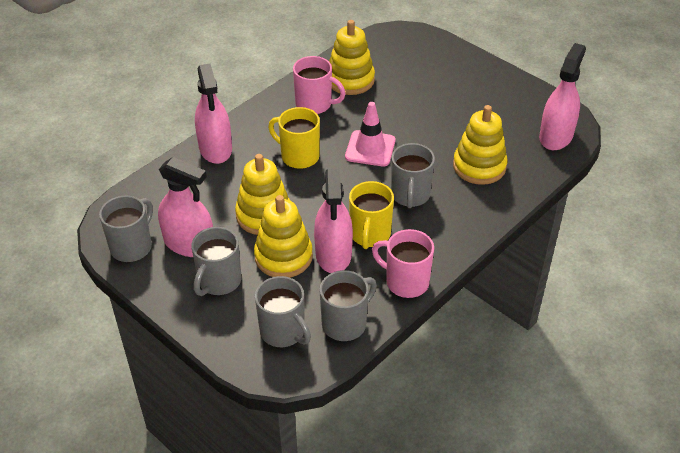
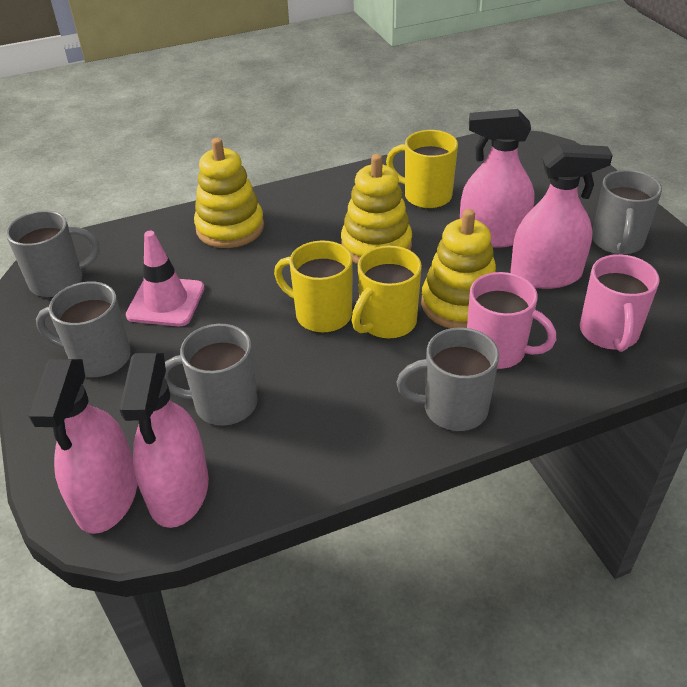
yellow mug: [268,107,320,169] [349,181,394,249] = 2 -> [274,240,353,333] [352,246,422,339] [386,130,458,209] = 3
yellow stacking toy: [235,154,290,235] [254,195,313,278] [329,20,375,95] [453,105,508,185] = 4 -> [194,138,264,248] [341,154,412,264] [421,209,496,328] = 3

